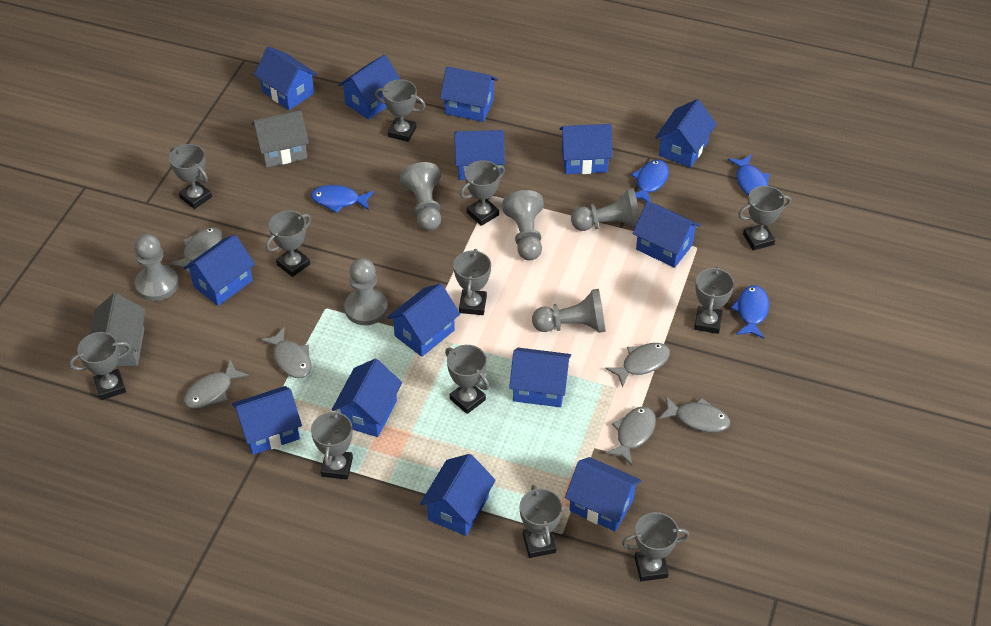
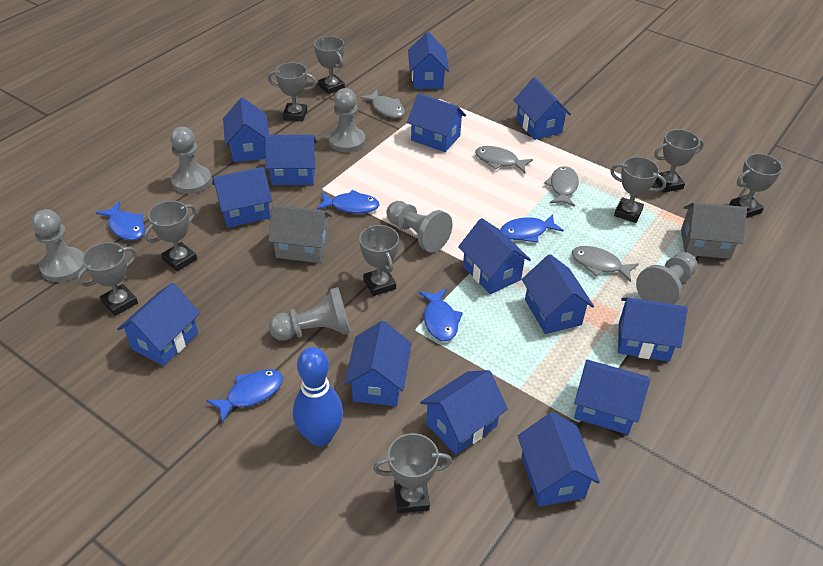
blue bowling pin: none = 0 -> [293,347,343,447] = 1
blue fish: [311,185,374,213] [631,160,669,202] [728,154,770,196] [730,285,769,339] = 4 -> [96,202,145,240] [206,369,283,423] [317,190,379,214] [419,288,463,341] [500,214,564,243] = 5
grey fish: [169,227,223,275] [184,359,249,409] [260,327,311,378] [605,343,670,388] [605,406,656,465] [659,396,730,432] = 6 -> [360,90,405,118] [475,146,533,173] [544,166,579,207] [572,246,639,282] = 4
grey trophy: [69,332,131,400] [169,144,212,209] [266,210,311,277] [311,409,353,479] [375,79,426,142] [445,345,489,414] [453,249,491,315] [460,160,505,226] [520,485,563,558] [622,512,689,581] [694,266,734,334] [738,186,791,251] = 12 -> [77,242,138,316] [144,201,197,272] [268,62,317,122] [314,36,345,94] [359,225,399,296] [373,433,452,514] [610,157,666,223] [654,129,704,192] [729,153,783,218] = 9

